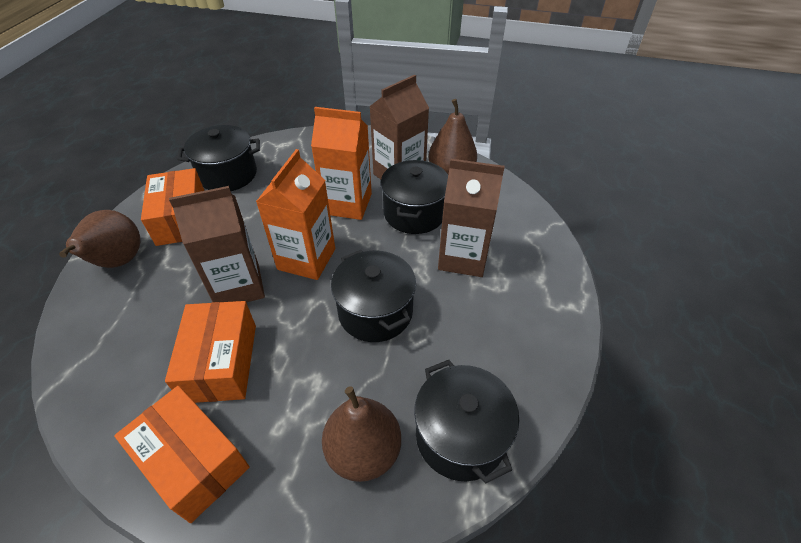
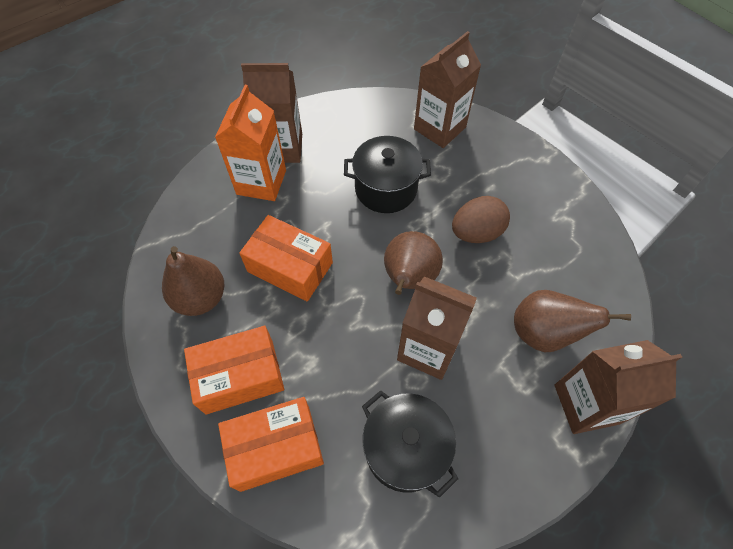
black pot: [177,125,260,191] [331,250,416,342] [381,160,448,234] [414,360,519,484] = 4 -> [344,136,431,213] [362,390,458,498] = 2
brown carton: [169,186,265,303] [369,75,429,179] [438,159,505,277] = 3 -> [241,63,302,163] [397,276,477,380] [414,31,481,148] [554,340,682,434] = 4
brown egg: none = 0 -> [452,196,510,243] = 1
orange carton: [256,149,335,280] [311,107,372,220] = 2 -> [215,85,286,201] = 1

